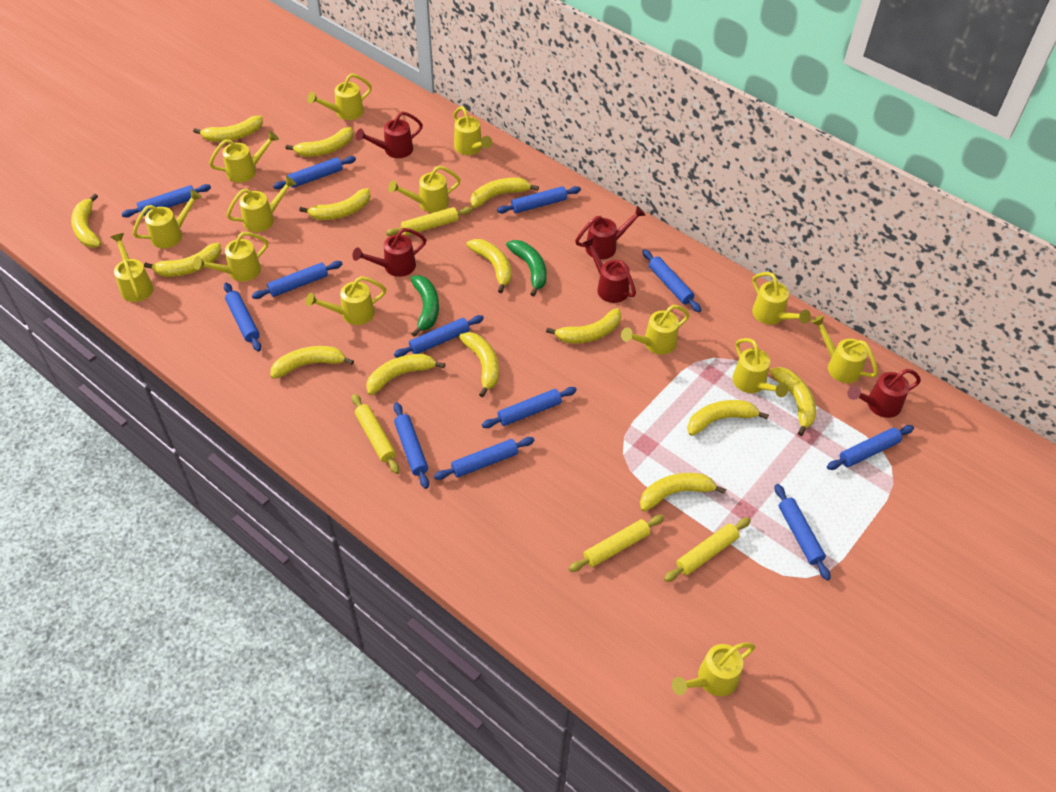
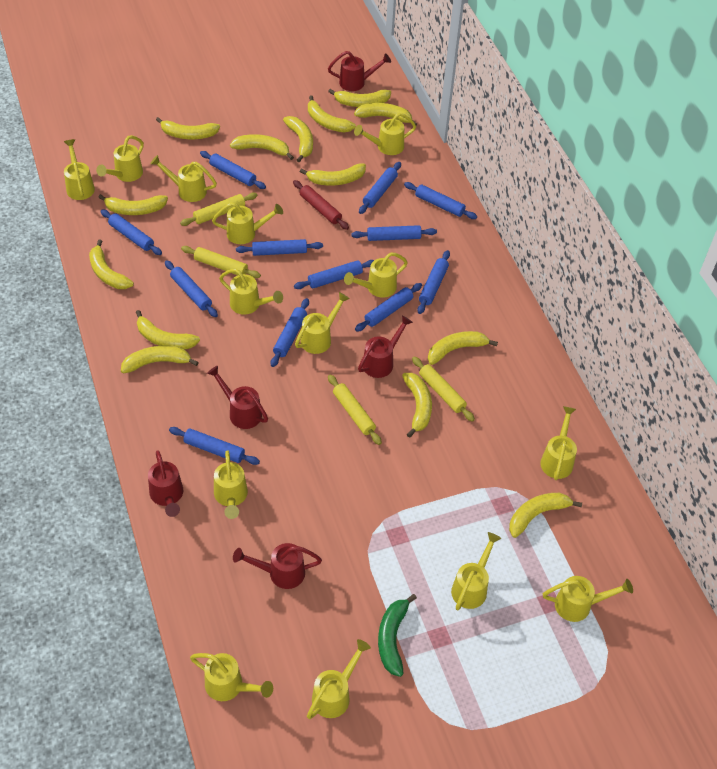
green banana: [410,275,439,337] [506,240,547,296] = 2 -> [378,594,417,677] = 1
red rolling pin: none = 0 -> [293,180,349,230] = 1

